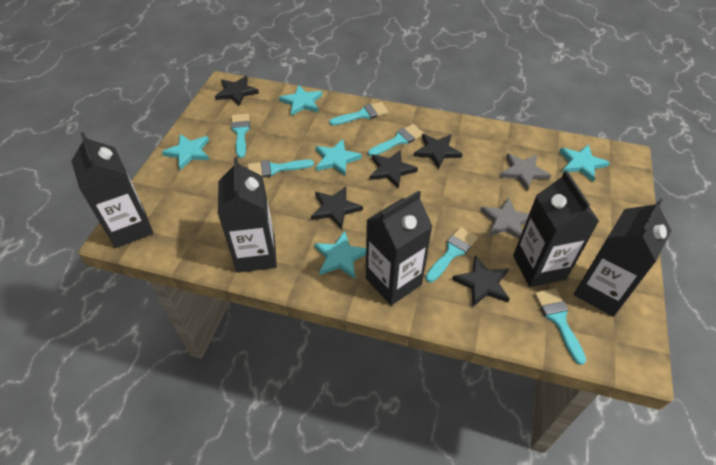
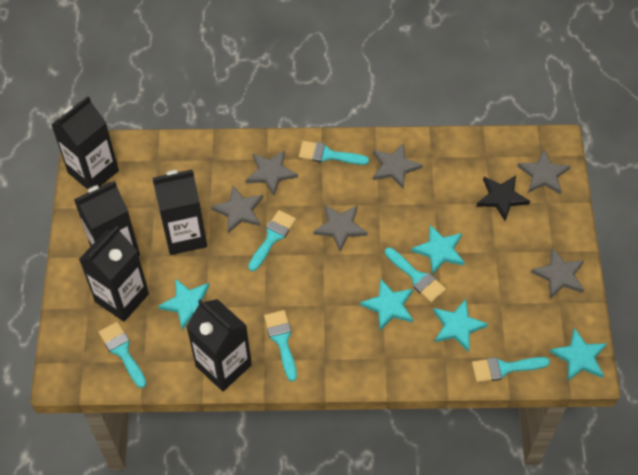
black star: [215,76,259,106] [311,186,363,229] [370,150,418,189] [414,134,462,169] [452,256,510,307] = 5 -> [477,176,530,221] = 1
grey star: [480,197,529,239] [500,153,551,191] = 2 -> [211,186,263,233] [246,150,298,195] [313,205,368,252] [373,143,423,189] [517,149,571,194] [531,248,584,299] = 6

